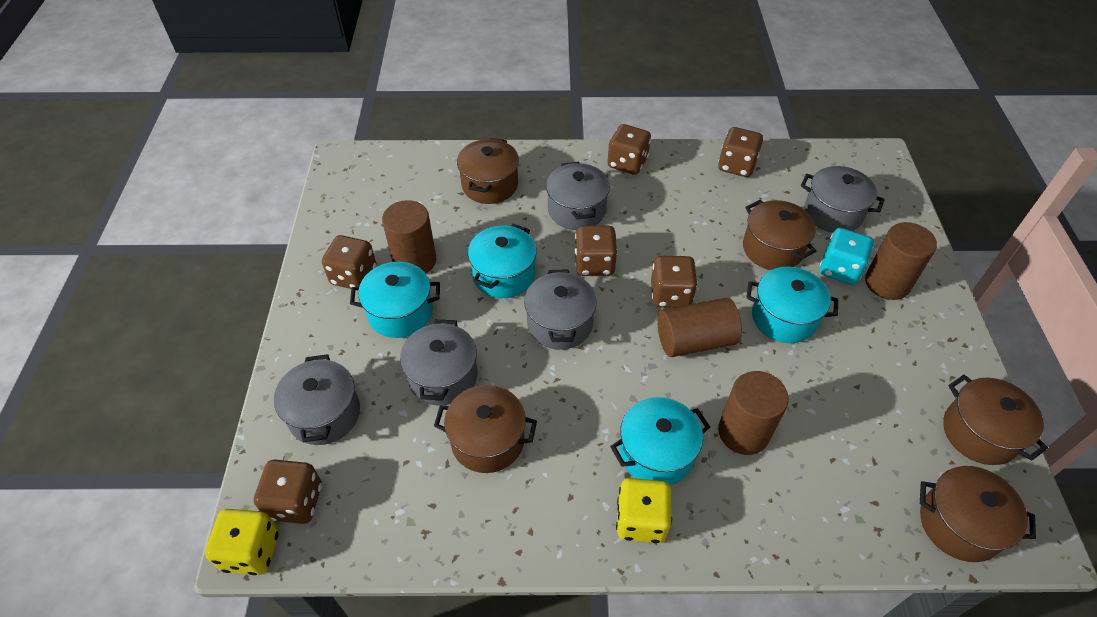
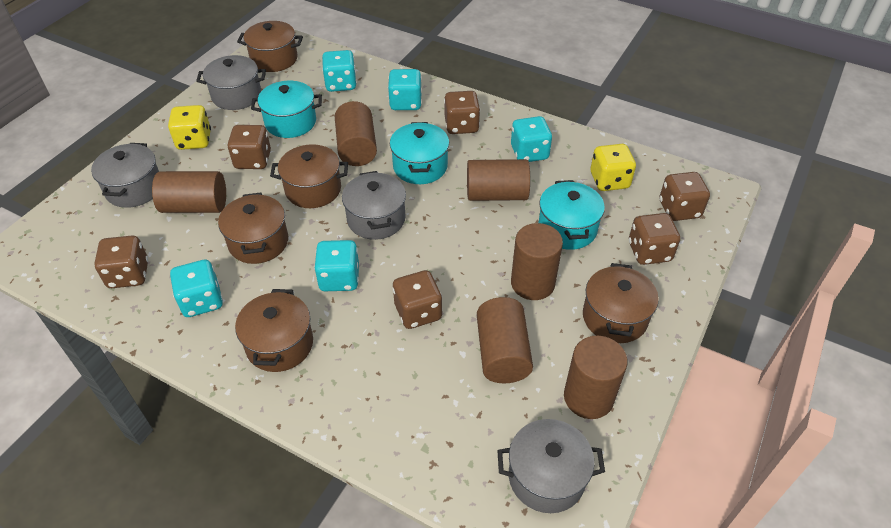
brown cylinder: [382,200,436,273] [657,298,742,357] [718,371,789,455] [865,222,937,300] = 4 -> [152,171,226,213] [335,101,377,166] [467,159,530,201] [477,297,533,383] [511,223,563,300] [564,336,628,419] = 6
grey pot: [274,354,360,445] [400,319,477,405] [524,269,597,350] [546,161,610,230] [801,166,885,233] = 5 -> [91,143,159,208] [196,55,266,110] [342,171,406,240] [497,419,605,513] = 4
turquoise dice: [820,228,874,285] = 1 -> [170,260,223,317] [314,240,359,291] [322,50,357,92] [388,69,422,110] [511,116,552,162] = 5
turquoise pot: [350,262,440,338] [468,224,537,298] [610,397,710,485] [746,267,838,343] = 4 -> [251,81,322,138] [390,122,449,184] [538,180,605,250] = 3

